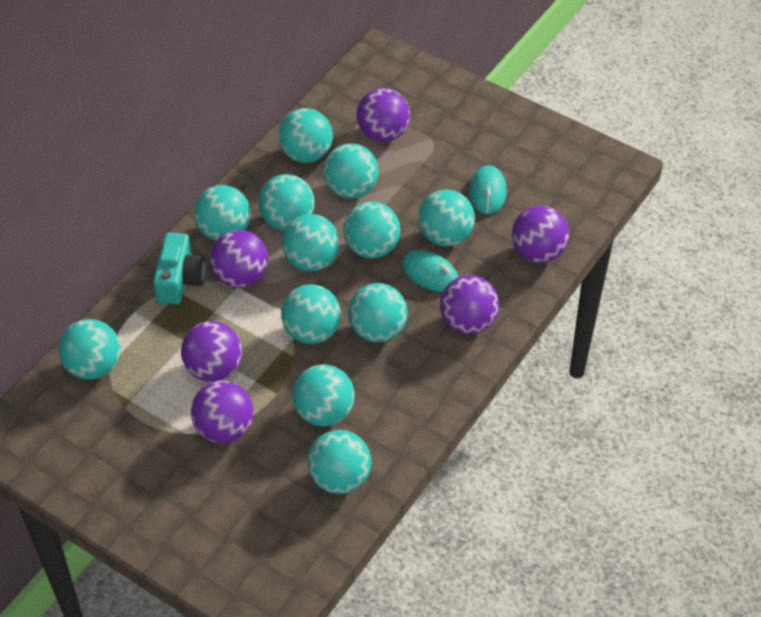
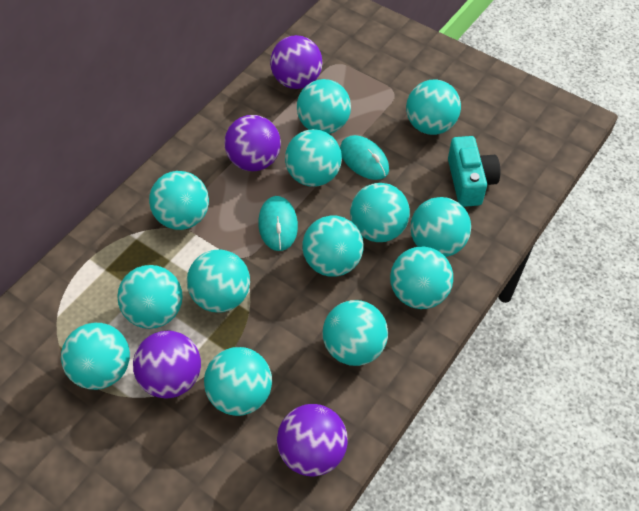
purple ball: [181,321,242,382] [191,381,254,443] [210,230,268,288] [357,88,410,142] [440,275,499,334] [512,206,569,263] = 6 -> [133,331,201,398] [224,115,281,171] [270,35,322,89] [277,404,348,477] = 4
turquoise ball: [59,319,120,380] [194,185,251,241] [258,174,315,230] [279,108,333,163] [281,284,341,344] [282,214,339,271] [292,364,355,427] [307,430,371,494] [323,143,379,199] [343,201,400,259] [348,283,408,342] [418,190,475,246] = 12 -> [61,323,130,390] [117,265,183,329] [149,171,209,230] [187,250,250,312] [204,347,272,416] [285,129,342,187] [297,79,351,134] [302,216,364,277] [322,300,388,366] [350,183,410,242] [390,246,453,309] [406,79,461,135] [410,197,471,257] = 13

